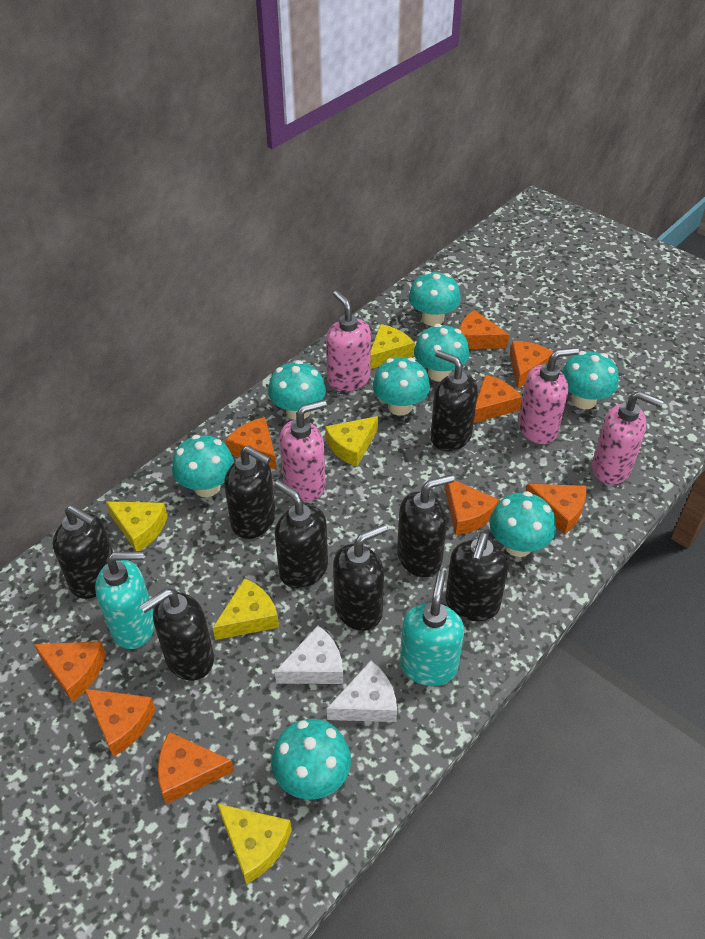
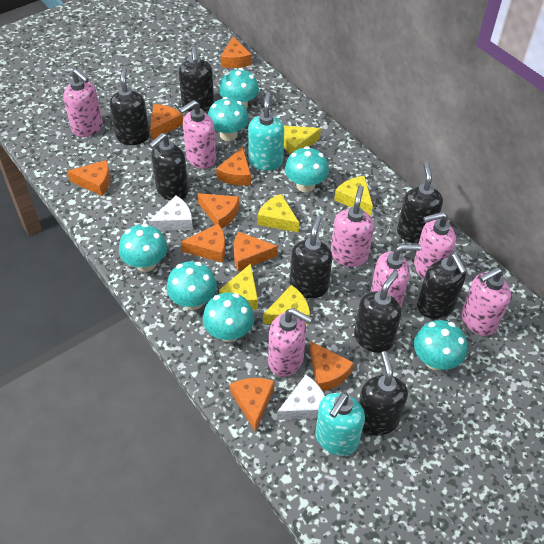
pink soap dispenser: [280,400,327,501] [326,291,371,392] [518,347,579,444] [592,391,664,485] = 4 -> [63,69,103,137] [179,100,216,169] [268,308,312,377] [331,186,374,267] [370,245,421,307] [414,212,456,279] [461,267,511,336] = 7
turquoise mushroom: [172,435,234,497] [268,360,326,420] [271,719,351,800] [373,357,430,416] [409,271,461,326] [414,324,469,382] [489,491,556,557] [562,351,619,409] = 8 -> [119,223,167,272] [166,261,217,310] [203,292,254,342] [208,97,249,141] [219,68,259,109] [285,146,329,192] [414,320,467,370] = 7

